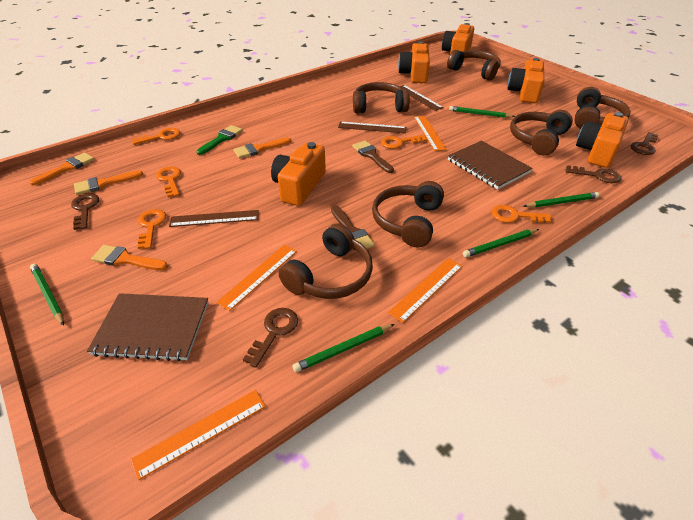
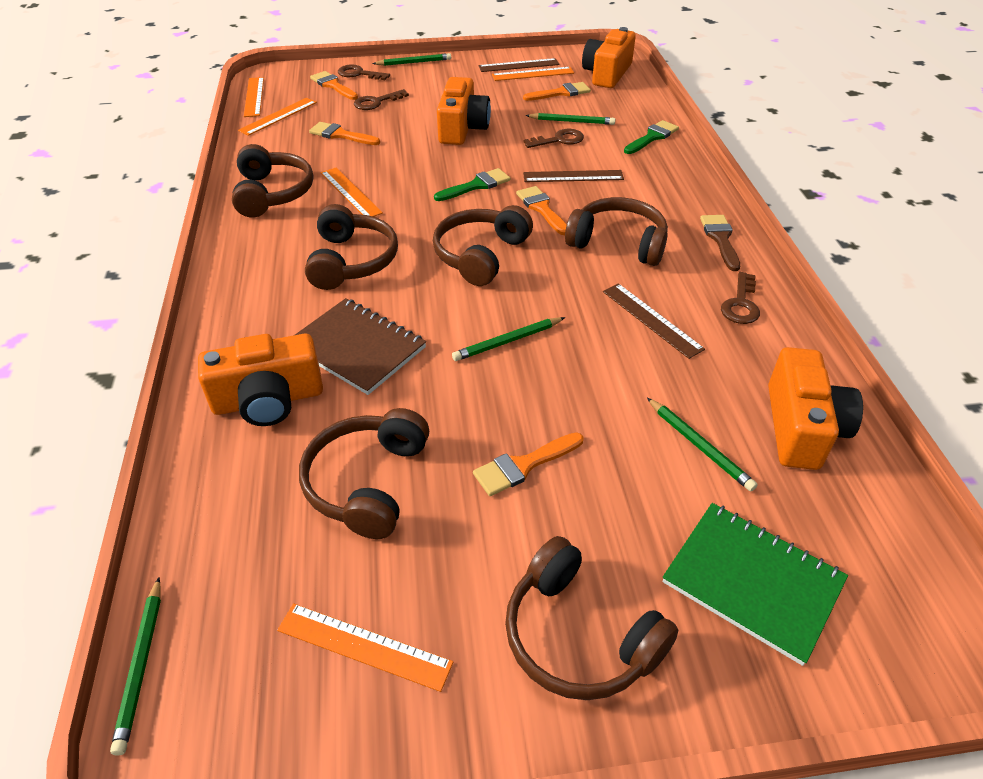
brown brush: [331,206,375,252] [352,141,394,173] = 2 -> [700,215,740,271] = 1
brown notebook: [87,293,209,361] [448,141,533,190] = 2 -> [295,298,426,395] = 1
green brush: [197,125,243,155] = 1 -> [434,168,510,201] [624,120,679,154] = 2
green notebook: none = 0 -> [662,503,848,666] = 1
orange brush: [29,152,94,185] [74,170,143,195] [91,245,168,270] [233,137,291,158] = 4 -> [309,122,380,145] [310,71,358,100] [473,432,584,496] [516,186,567,235] [523,82,591,101] = 5
orange camera: [271,142,326,206] [398,41,430,83] [442,23,474,60] [507,58,544,103] [576,112,629,168] = 5 -> [198,334,323,426] [437,77,491,145] [582,27,636,88] [768,347,863,470] = 4
orange key: [132,128,181,145] [137,209,166,249] [156,167,181,197] [381,135,427,149] [492,205,551,223] = 5 -> none = 0
orange ruler: [131,390,266,480] [216,245,297,311] [388,258,462,323] [414,116,447,151] = 4 -> [238,98,317,136] [244,77,264,117] [277,603,453,692] [321,168,383,217] [492,67,574,81] = 5

